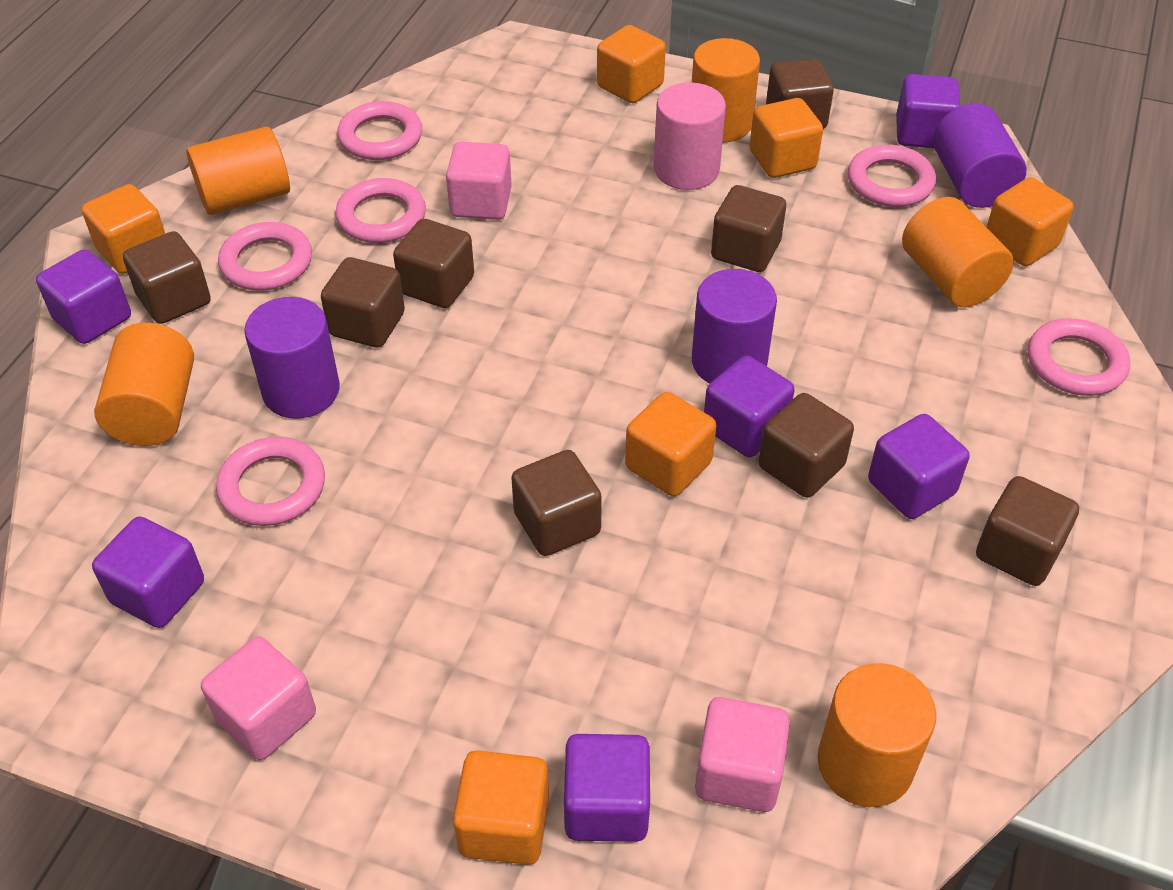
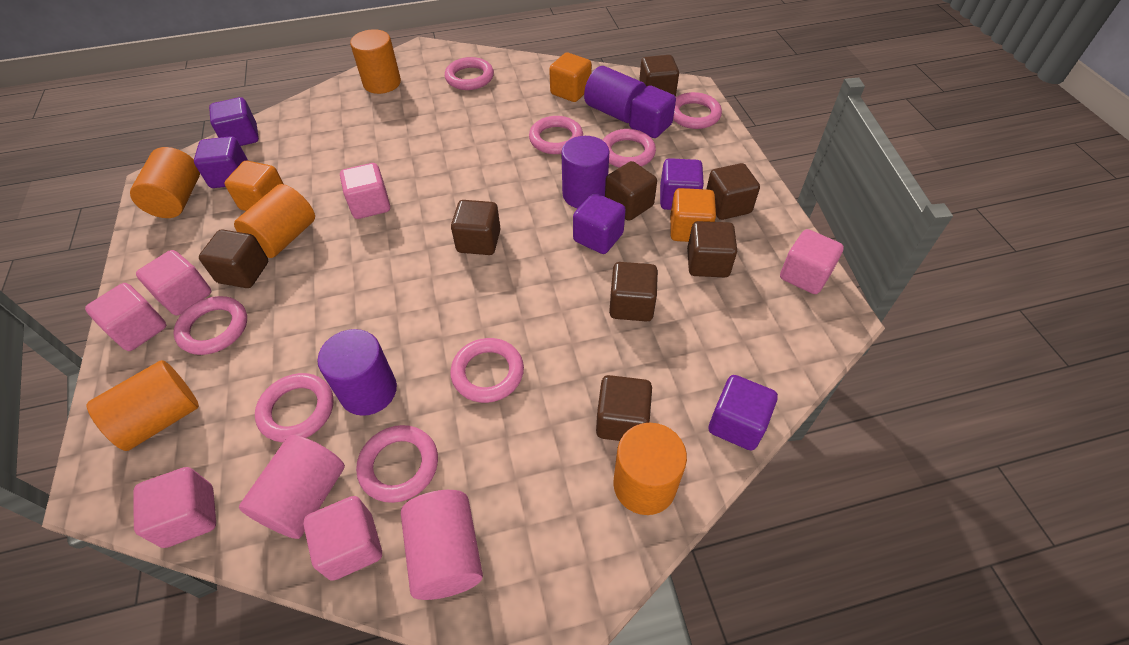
orange cube: [82,184,165,274] [453,751,549,865] [597,25,666,103] [625,392,716,496] [750,98,823,178] [987,177,1073,266] = 6 -> [224,161,283,211] [549,53,592,102] [670,188,716,242] = 3
pink cube: [201,637,316,760] [446,142,512,220] [695,697,790,812] = 3 -> [85,283,166,351] [133,467,216,548] [136,250,211,316] [303,496,382,581] [340,163,390,219] [780,229,844,294] = 6
pink cylinder: [654,83,726,190] = 1 -> [239,435,345,539] [401,490,483,600] = 2
pink ring: [216,437,325,526] [218,222,312,291] [335,178,426,243] [337,101,422,160] [848,145,936,207] [1028,319,1130,396] = 6 -> [173,296,247,355] [255,373,334,443] [356,425,438,503] [445,57,494,90] [450,338,524,403] [529,116,583,154] [603,129,656,168] [673,92,722,129] = 8

